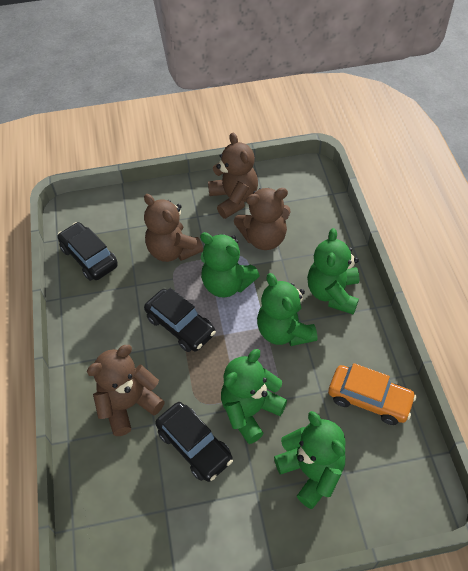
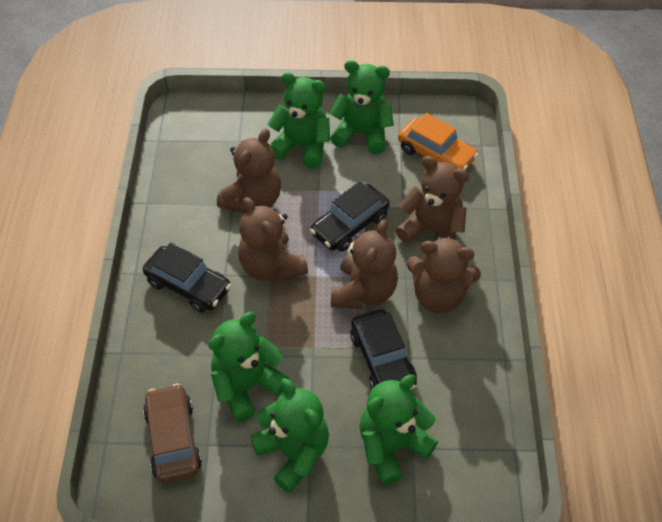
brown car: none = 0 -> [143,383,202,483] = 1
brown teddy bear: [87,345,165,436] [144,194,203,262] [208,133,258,219] [234,188,291,250] = 4 -> [217,129,281,213] [238,197,308,281] [331,219,398,309] [396,156,469,243] [406,236,481,313] = 5

